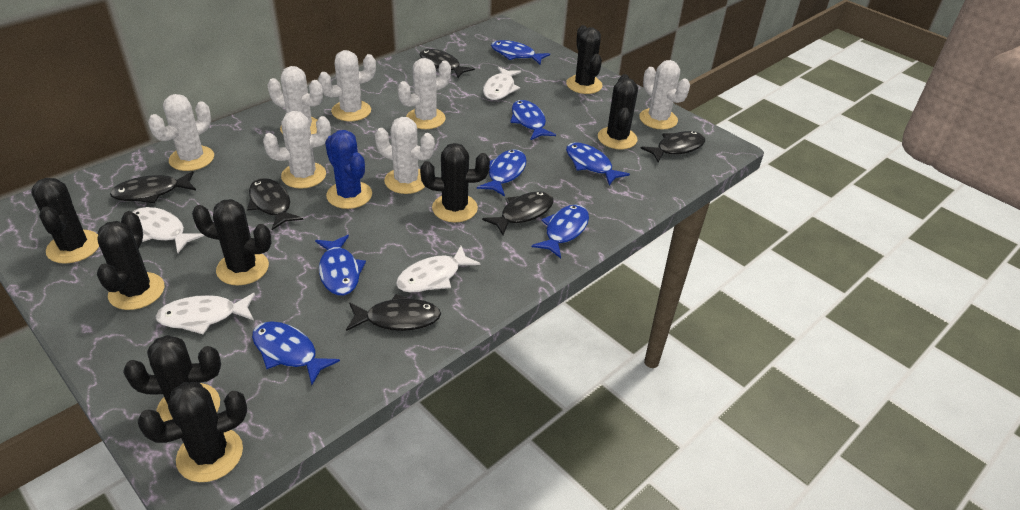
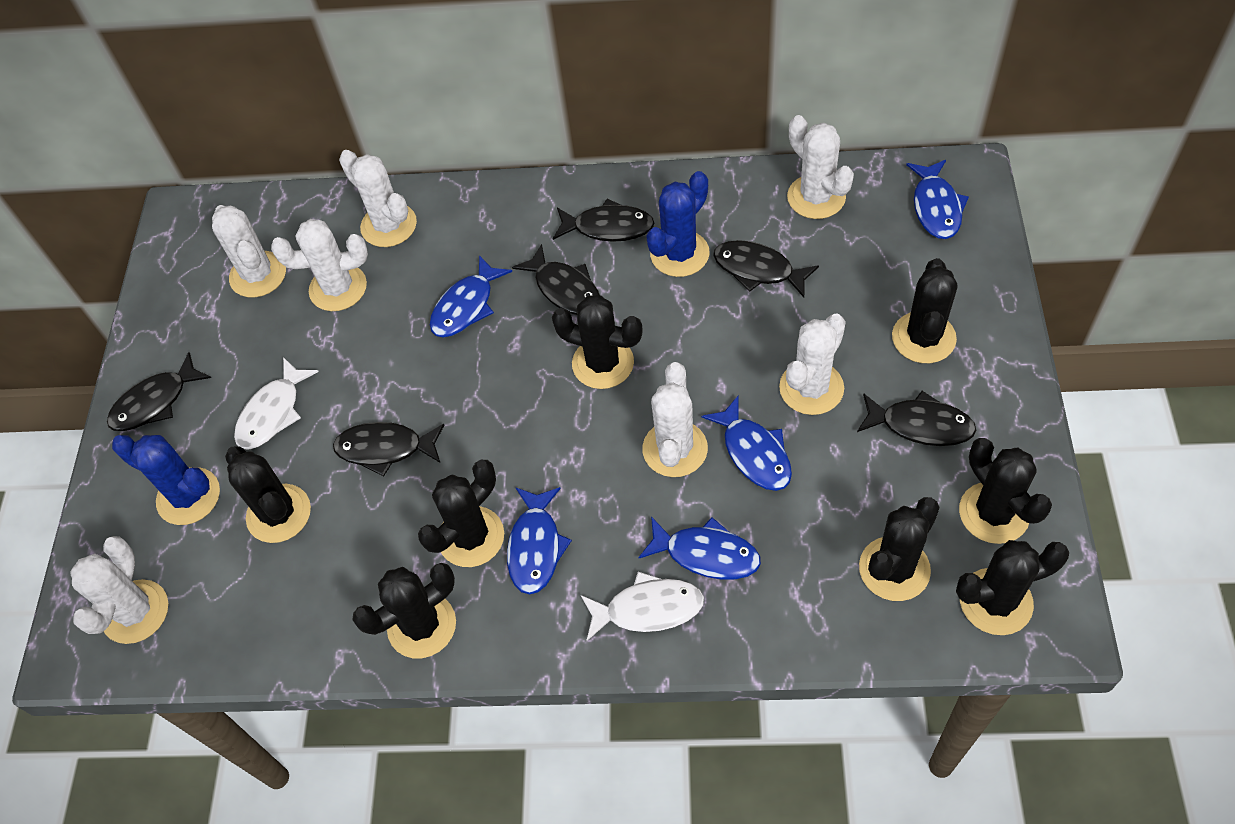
blue cactus: [325,130,372,209] = 1 -> [112,435,220,525] [646,171,709,277] = 2
blue fish: [252,321,340,385] [315,235,366,295] [477,149,527,197] [491,40,550,65] [510,100,556,140] [532,205,589,258] [566,142,630,185] = 7 -> [430,255,512,337] [507,487,572,595] [638,517,761,580] [701,396,792,491] [906,160,969,239] = 5
white fish: [133,207,205,253] [155,293,255,334] [396,246,481,293] [483,66,521,100] = 4 -> [234,357,319,450] [581,572,704,641] = 2

